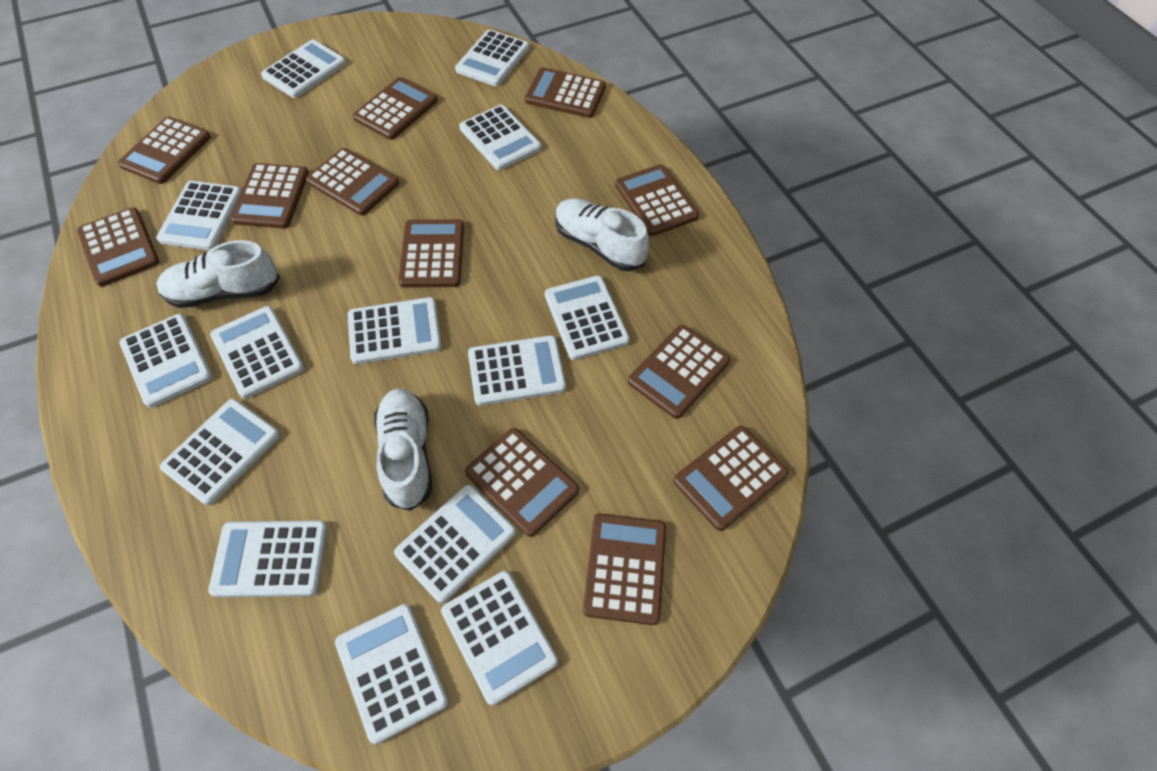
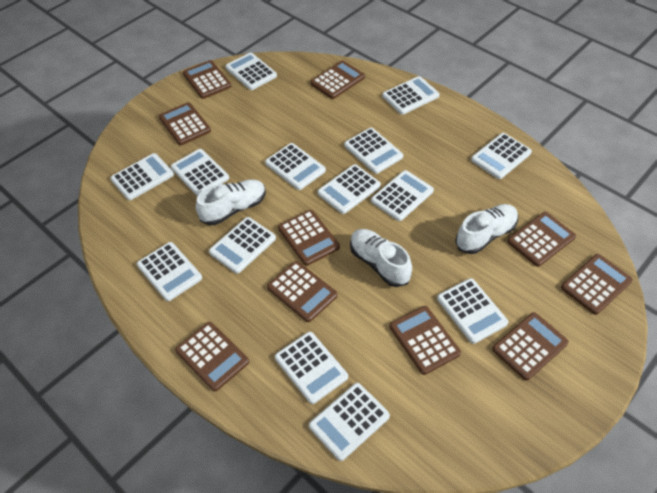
brown calculator: [77,207,159,287] [118,117,211,184] [231,163,309,228] [306,148,399,216] [353,77,438,140] [398,219,464,288] [465,428,579,537] [525,67,606,118] [583,514,666,625] [615,164,699,236] [628,325,730,419] [673,426,788,531] = 12 -> [159,102,211,145] [175,322,249,391] [183,60,232,99] [267,261,338,322] [278,210,340,266] [310,61,365,99] [390,306,461,375] [492,312,569,381] [507,212,576,267] [561,254,633,315] = 10

